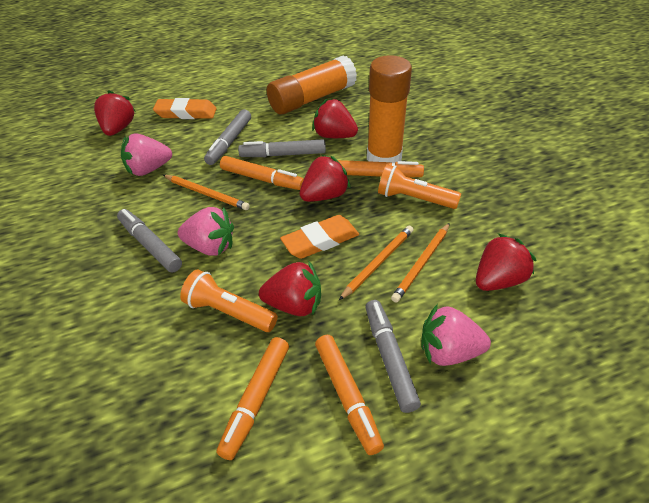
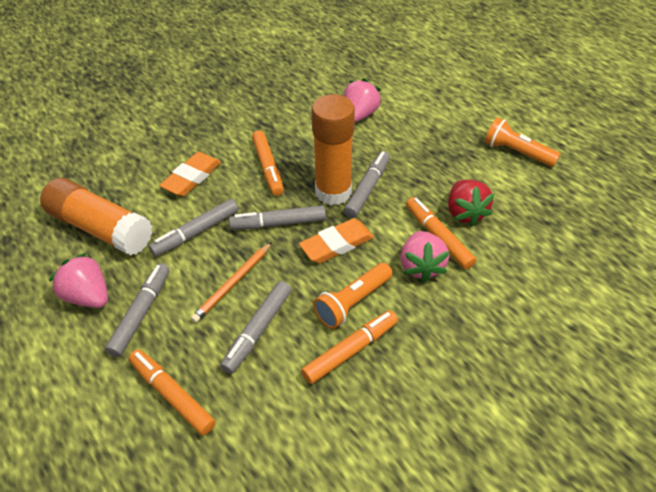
grey marker: [117,209,182,273] [204,109,251,165] [238,139,326,157] [365,300,421,413] = 4 -> [105,263,170,357] [149,199,238,257] [220,281,291,374] [229,205,326,230] [344,151,390,218] = 5
orange pencil: [163,175,250,210] [339,225,413,300] [391,223,450,303] = 3 -> [191,242,272,323] = 1
red strawberry: [94,90,135,136] [259,260,321,316] [300,155,351,202] [312,99,358,138] [476,233,536,291] = 5 -> [448,180,494,226] = 1

